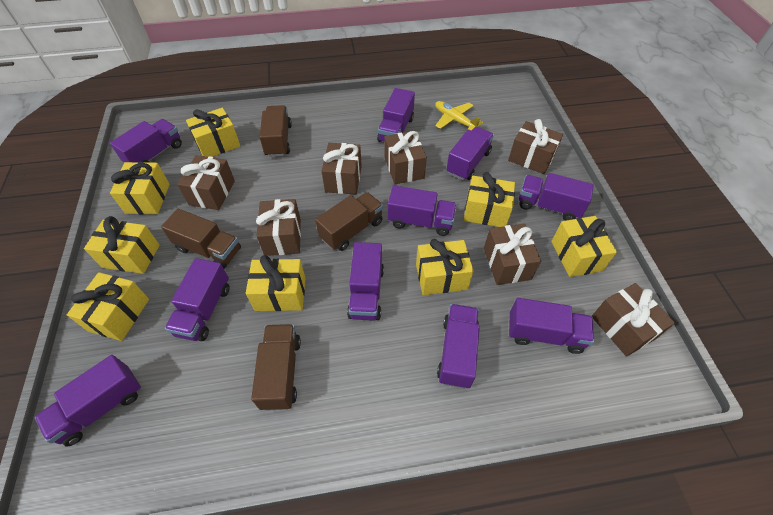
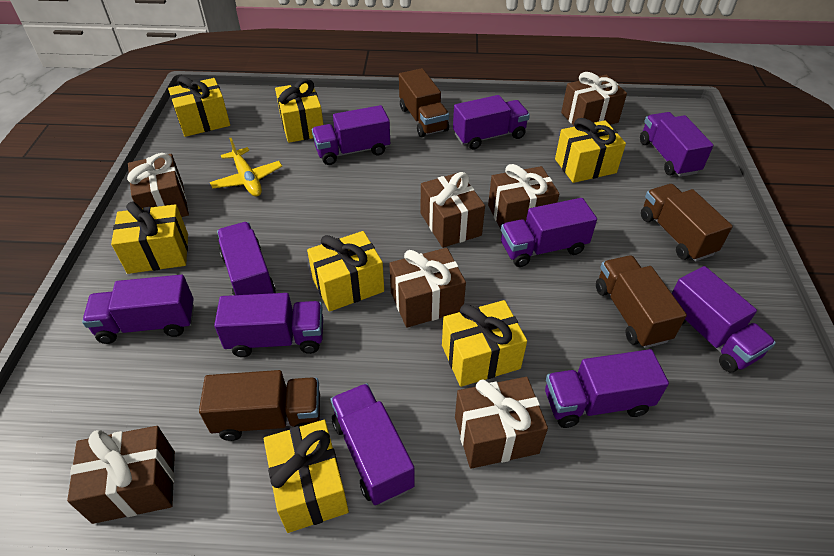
yellow gift: [67,272,149,341] [84,216,160,274] [110,162,170,214] [186,108,240,157] [246,255,306,311] [416,239,474,295] [464,172,515,227] [551,216,617,277] = 8 -> [111,201,188,274] [168,76,230,137] [264,420,349,533] [275,79,324,143] [307,231,384,312] [442,300,527,387] [555,118,626,183] = 7

